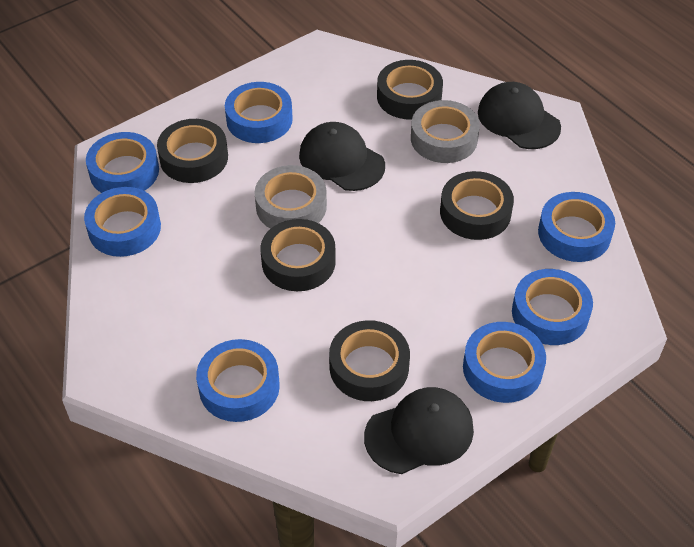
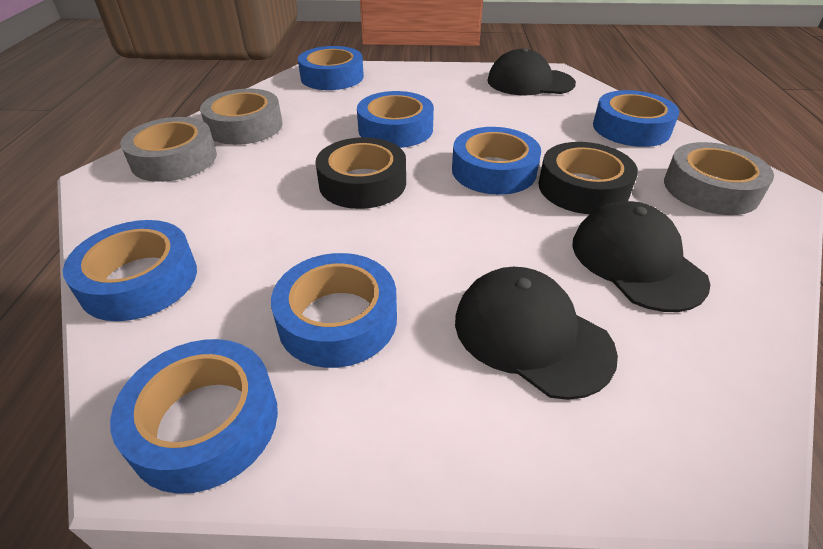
black tape: [157,119,228,183] [260,219,336,291] [329,320,410,401] [377,60,443,120] [440,171,514,240] = 5 -> [315,137,406,209] [539,142,638,214] = 2
grey tape: [255,165,327,229] [411,100,480,163] = 2 -> [120,117,217,182] [200,89,283,145] [664,142,774,215] = 3

